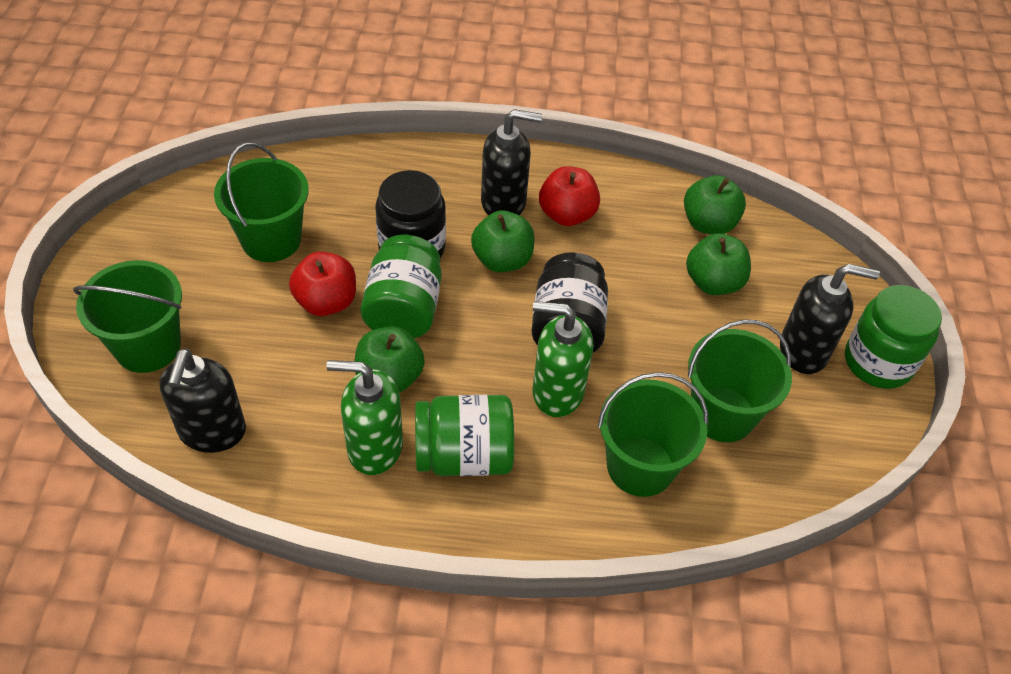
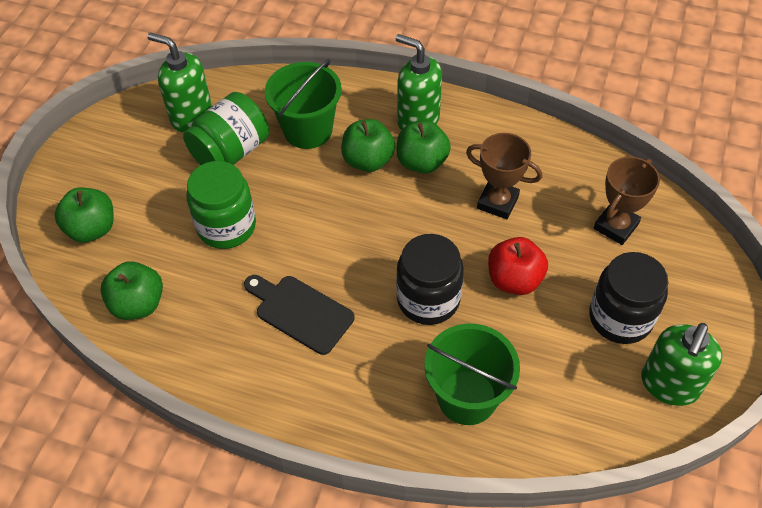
black cutting board: none = 0 -> [244,275,355,355] = 1
black soap dispenser: [159,348,246,453] [481,109,542,215] [780,264,880,374] = 3 -> none = 0
brown trophy: none = 0 -> [466,133,542,219] [594,157,660,245] = 2
green bucket: [73,260,182,373] [214,142,309,262] [598,372,708,497] [688,320,792,442] = 4 -> [265,59,342,149] [425,324,520,425] = 2
green jar: [360,234,442,338] [415,395,514,476] [845,285,942,389] = 3 -> [183,92,269,165] [186,161,256,249] = 2
green soap dispenser: [326,360,403,475] [532,301,593,417] = 2 -> [147,33,212,133] [396,34,442,130] [641,323,722,406] = 3
red apple: [289,252,356,316] [539,166,600,226] = 2 -> [488,237,548,295] = 1

